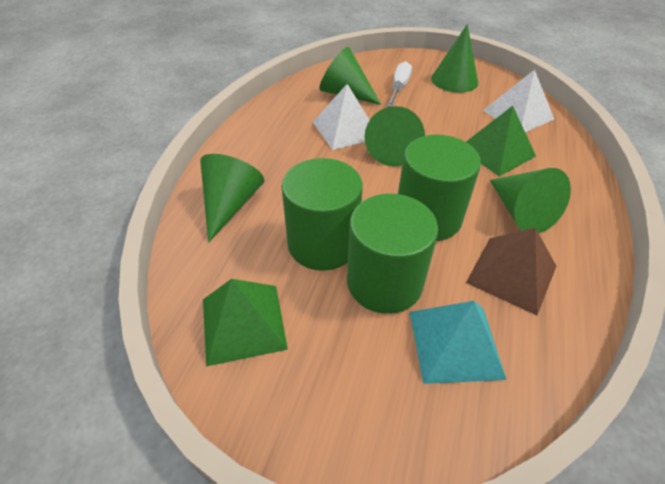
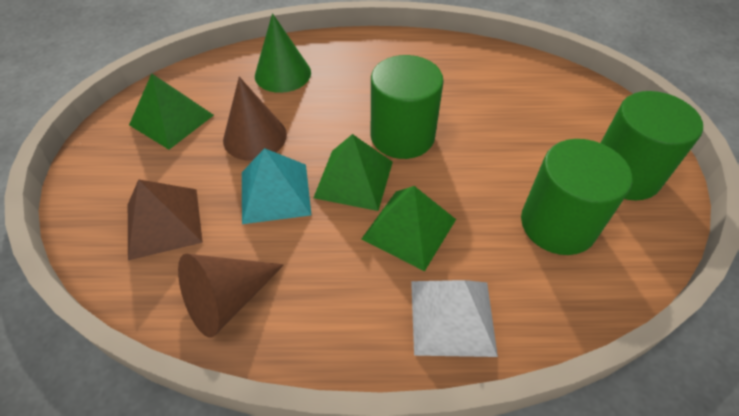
brown cone: none = 0 -> [178,254,284,337] [223,77,287,161] = 2
green cone: [200,154,264,243] [319,47,381,105] [365,106,425,167] [431,24,478,93] [490,168,571,233] = 5 -> [255,13,311,93] = 1
green pyramid: [203,279,288,366] [466,106,536,177] = 2 -> [129,73,214,150] [313,134,393,211] [362,186,456,271] = 3
white pyramid: [313,84,370,150] [483,70,554,132] = 2 -> [411,280,498,357] = 1
white screwdriver: [387,61,412,107] = 1 -> none = 0

